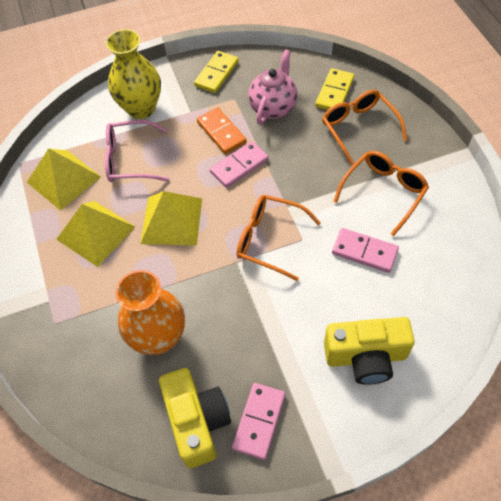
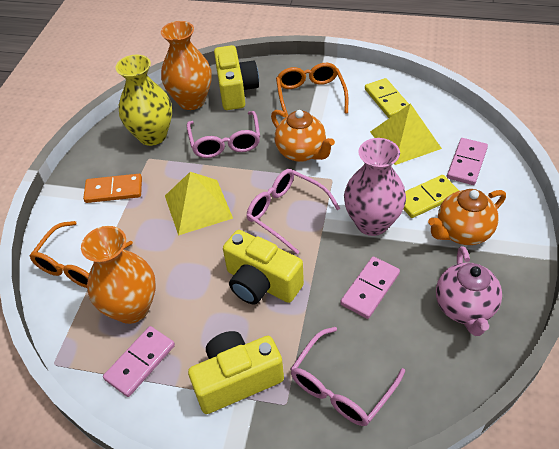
orange glasses: [236,195,321,281] [322,90,407,166] [333,151,429,236] = 3 -> [30,221,133,288] [276,63,348,117] = 2
orange teapot: none = 0 -> [271,110,335,162] [428,189,506,245] = 2
orange vase: [115,270,185,355] = 1 -> [81,226,156,324] [161,21,212,110] = 2
pink glasses: [105,120,169,182] = 1 -> [187,111,260,158] [247,169,340,254] [290,327,405,426] = 3
pink vase: none = 0 -> [344,138,406,236] = 1
yellow camera: [159,368,231,468] [324,317,415,385] = 2 -> [188,331,284,414] [214,45,259,110] [223,230,304,305] = 3
yellow pyramid: [27,148,101,211] [56,201,135,267] [140,191,202,246] = 3 -> [165,172,233,235] [370,103,442,165] = 2

